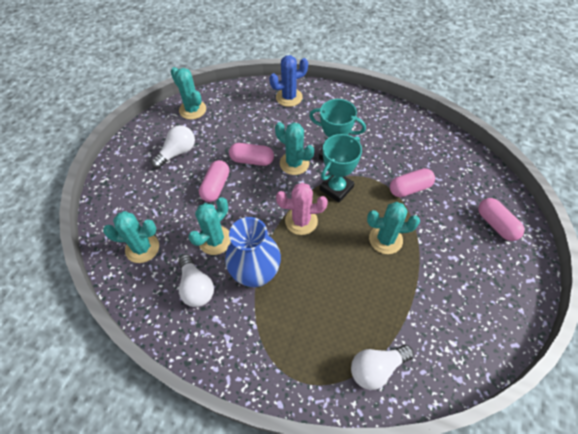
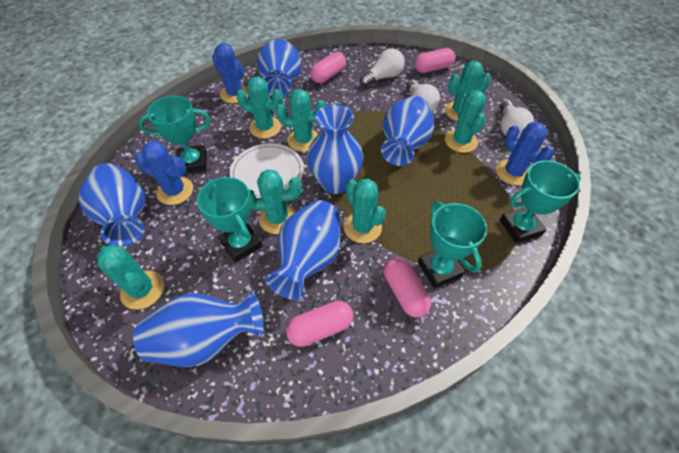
blue cactus: [269,55,308,107] = 1 -> [135,141,193,205] [212,43,249,103] [496,122,554,186] = 3
blue vase: [225,217,281,287] = 1 -> [79,163,145,247] [133,291,263,367] [257,39,302,96] [266,200,340,300] [307,104,363,194] [381,96,434,166] = 6
pink cactus: [276,183,328,235] = 1 -> none = 0
turquoise cactus: [103,211,159,263] [171,67,206,120] [188,197,231,255] [275,122,314,175] [367,202,420,254] = 5 -> [97,245,164,310] [236,77,283,138] [248,169,302,234] [276,89,326,152] [344,179,386,243] [445,61,491,121] [445,90,486,153] = 7
turquoise trophy: [309,99,366,160] [320,134,362,203] = 2 -> [138,96,211,173] [197,177,262,263] [418,201,487,288] [500,160,581,244] = 4
white plate: none = 0 -> [230,144,304,198] = 1

